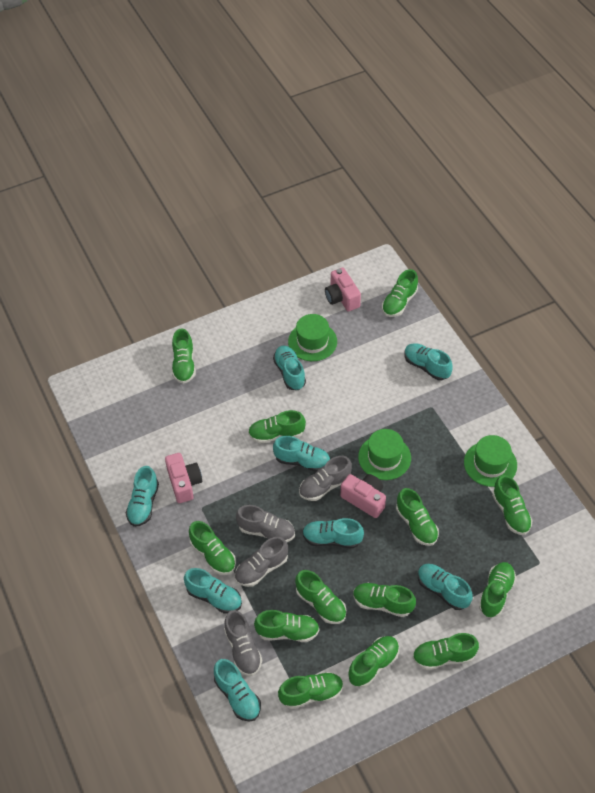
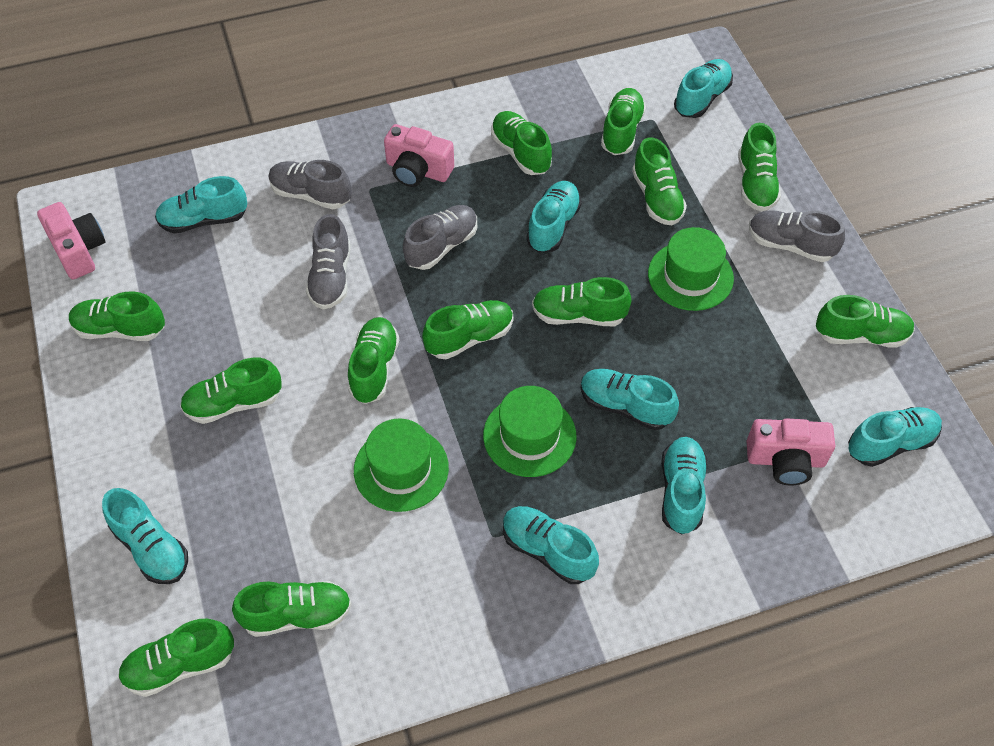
green shoe: [172,328,196,384] [189,521,236,575] [248,410,306,443] [254,610,320,642] [278,672,343,709] [295,570,346,624] [348,636,399,687] [353,583,416,617] [382,269,418,317] [396,488,439,546] [412,633,479,670] [479,562,516,617] [492,475,533,535] = 13 -> [69,292,165,341] [118,619,234,697] [180,358,282,424] [232,581,352,637] [348,317,399,404] [422,300,513,359] [491,111,552,175] [532,277,632,326] [601,88,646,155] [632,137,687,225] [738,123,781,211] [816,295,915,348] = 12

